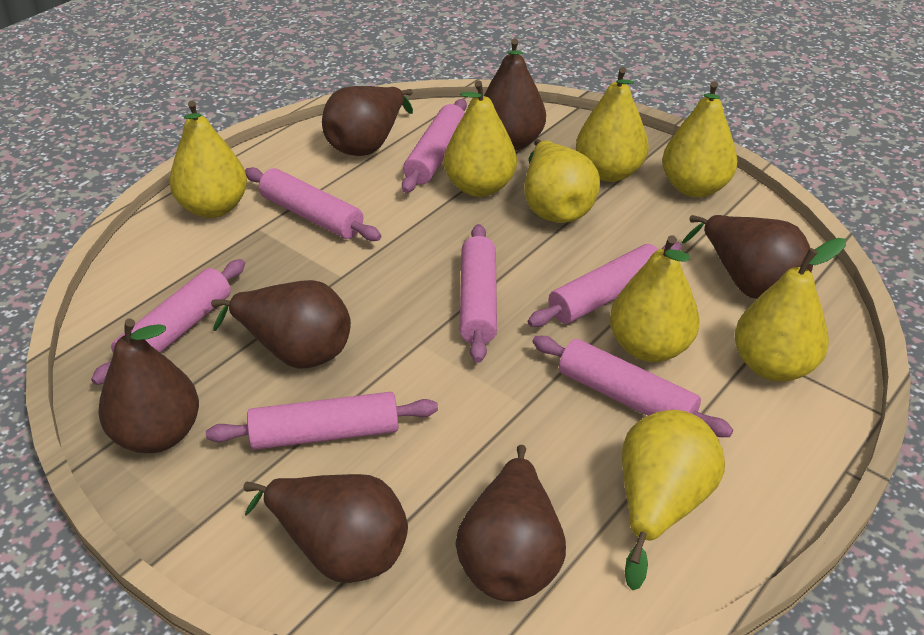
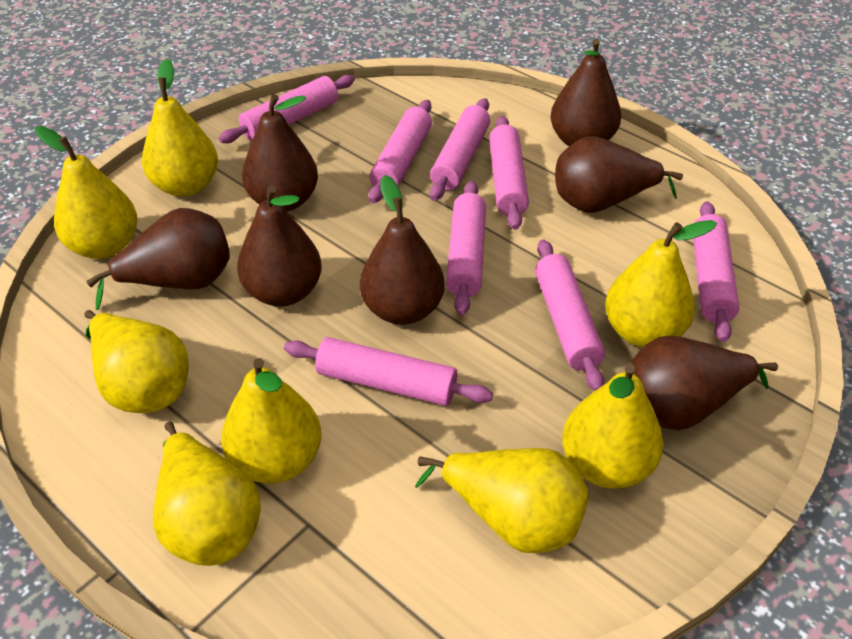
pink rolling pin: [91,259,245,385] [206,392,438,450] [245,167,381,241] [402,99,467,193] [460,224,497,363] [528,242,682,327] [532,336,733,437] = 7 -> [219,75,355,143] [284,337,493,406] [369,100,432,203] [430,98,490,201] [446,181,486,315] [489,116,529,230] [535,239,605,391] [693,201,739,342] = 8

